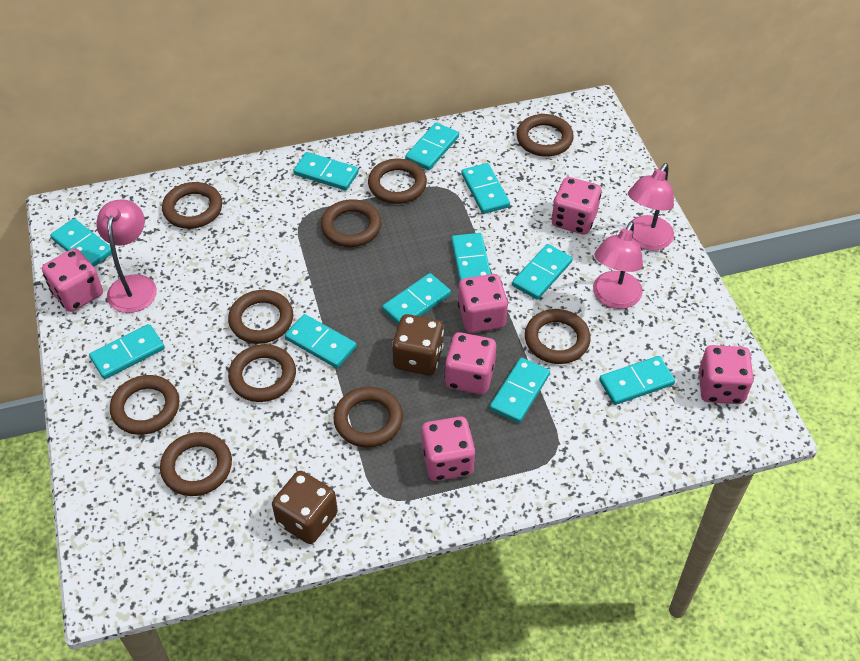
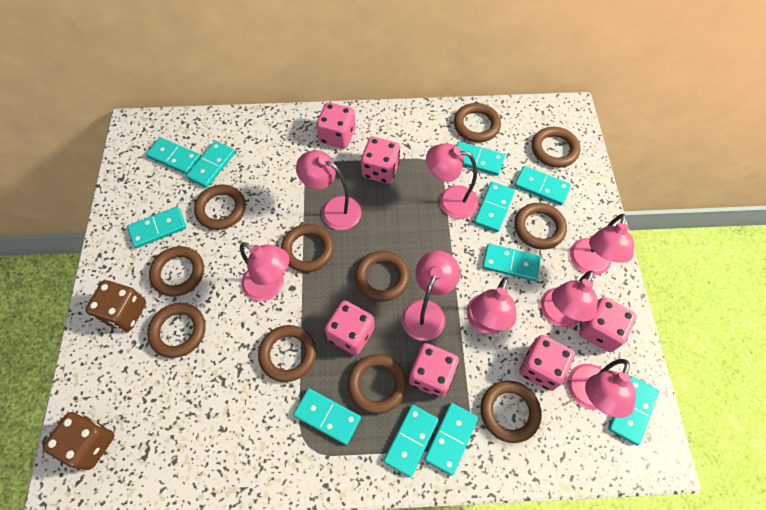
brown ring: [110,375,179,435] [160,432,232,496] [162,182,222,229] [228,290,293,344] [228,344,296,402] [321,199,382,247] [333,387,403,447] [368,159,427,204] [517,114,574,157] [525,309,591,364] = 10 -> [147,303,206,358] [149,246,204,297] [194,184,246,230] [258,325,316,382] [281,224,334,272] [347,354,407,414] [355,251,410,302] [454,103,501,142] [480,381,542,443] [514,203,567,249] [532,127,580,168] = 11
pink lamp: [97,199,157,313] [593,221,643,309] [628,163,674,251] = 3 -> [240,242,289,301] [296,150,361,230] [402,251,460,341] [426,143,479,219] [467,277,517,334] [540,270,598,328] [567,359,636,418] [570,214,634,275] = 8

